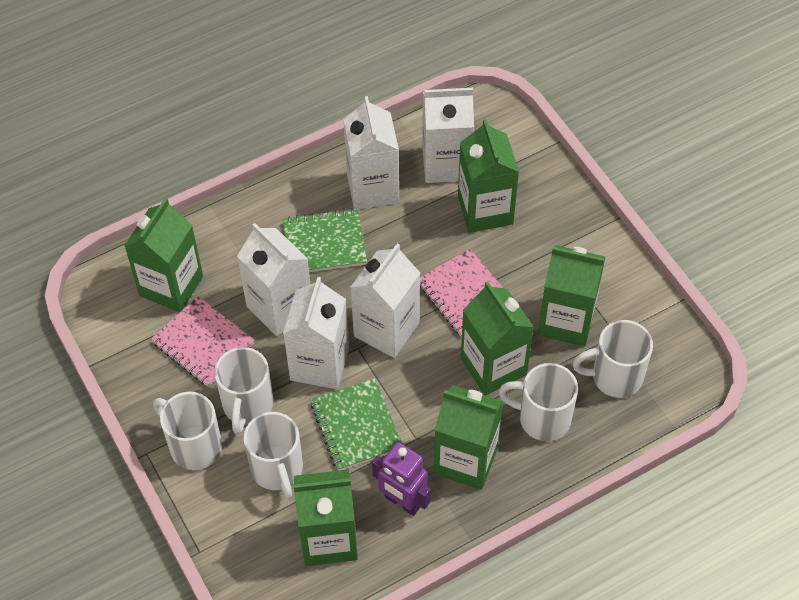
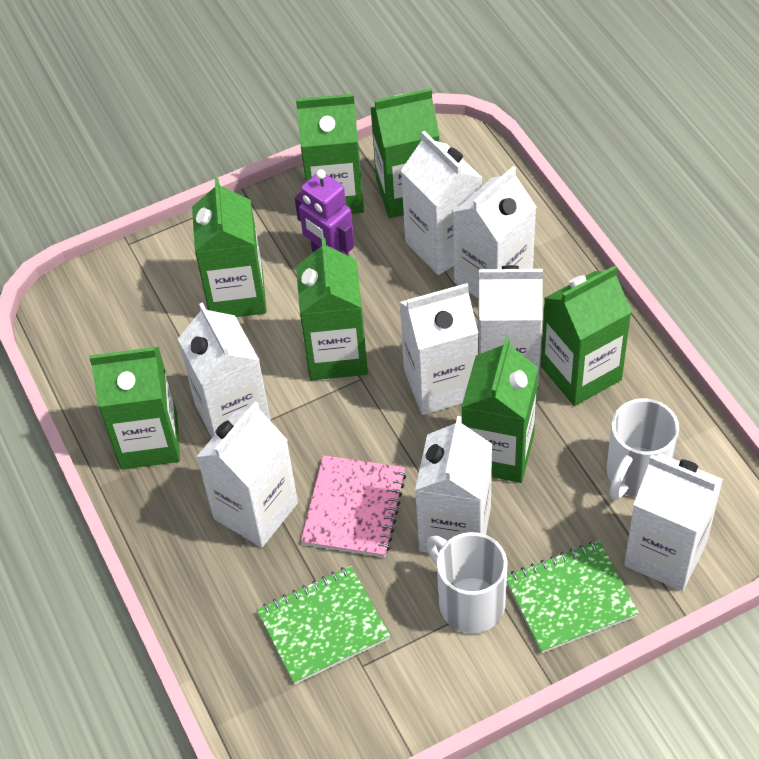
green carton: [124,198,203,312] [294,469,358,566] [434,385,503,490] [458,119,519,233] [461,281,534,396] [538,245,605,346] = 6 -> [89,347,180,470] [192,178,267,317] [296,94,364,214] [296,238,368,381] [370,88,440,218] [461,337,538,483] [541,266,632,406] = 7
pink notebook: [151,296,255,387] [420,249,503,337] = 2 -> [301,455,406,557] = 1
white carton: [237,223,310,336] [283,277,349,389] [343,96,399,209] [350,243,420,358] [422,88,474,183] = 5 -> [178,302,271,438] [196,401,298,547] [399,283,478,415] [401,131,482,275] [415,416,492,553] [453,166,536,299] [478,265,543,387] [624,453,723,591] = 8
white mug: [153,392,222,470] [214,347,274,434] [243,412,303,499] [499,363,578,441] [572,320,653,398] = 5 -> [426,532,507,633] [606,398,679,500] = 2

